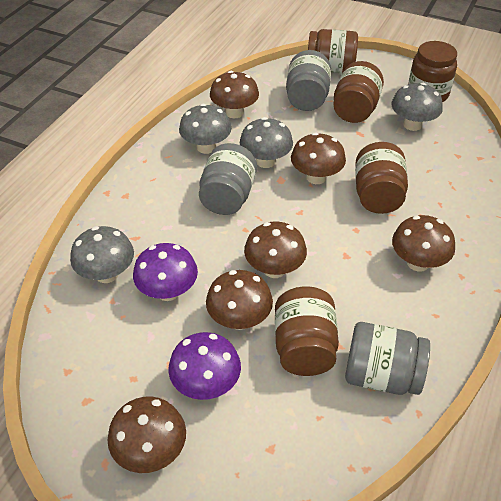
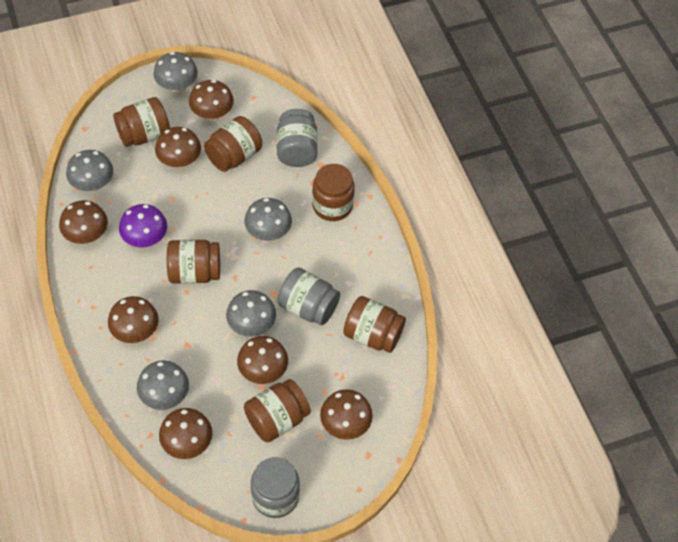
brown jar: [275,286,339,376] [308,29,358,73] [333,61,384,123] [355,142,408,214] [408,41,457,102] = 5 -> [113,97,170,147] [167,240,220,284] [204,116,262,172] [244,379,311,442] [312,164,355,221] [343,296,406,353] = 6
brown mushroom: [107,397,186,473] [206,270,273,330] [210,71,259,118] [244,221,307,278] [291,133,346,184] [392,215,455,272] = 6 -> [59,200,108,244] [108,296,159,343] [155,127,201,168] [159,408,212,459] [189,80,234,121] [237,336,288,384] [320,389,373,440] = 7
grey mushroom: [70,226,134,283] [179,104,231,154] [240,117,293,168] [391,83,443,131] = 4 -> [66,150,113,192] [137,361,189,410] [154,52,198,93] [226,290,276,337] [244,198,292,241] = 5
purple mushroom: [133,243,198,301] [168,332,241,400] = 2 -> [119,204,167,247] = 1

